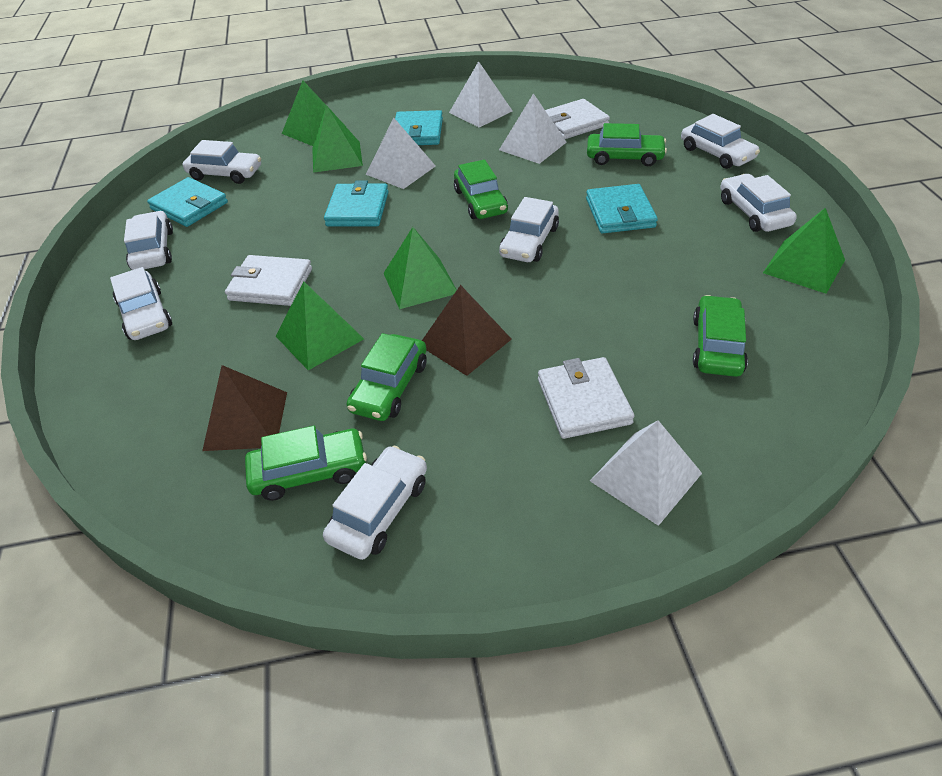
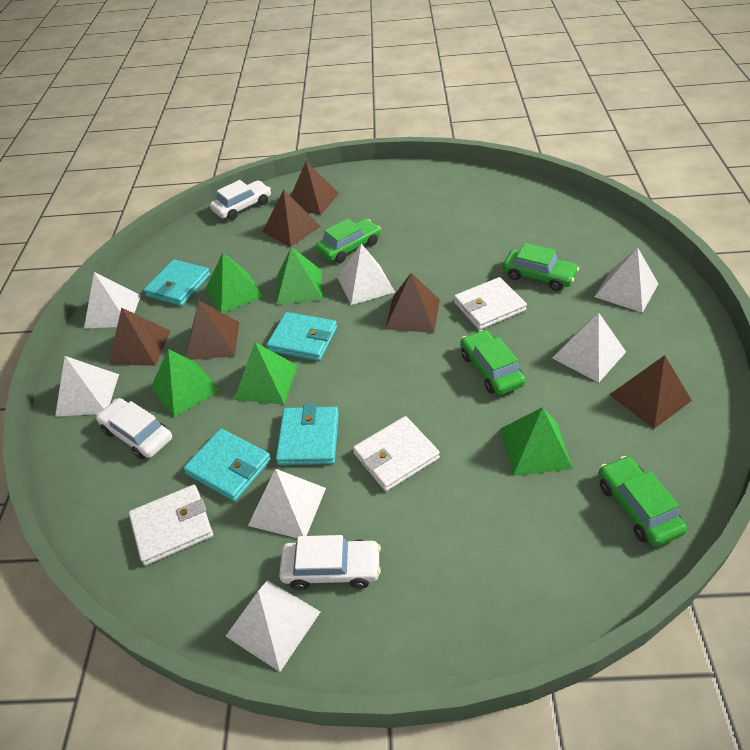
brown pyramid: [202,365,287,451] [422,285,512,376] = 2 -> [109,308,170,366] [186,301,239,360] [263,189,321,247] [291,161,339,215] [385,273,440,333] [609,355,692,429] = 6
green car: [245,426,367,501] [346,333,427,421] [454,160,508,219] [587,123,667,166] [693,295,748,377] = 5 -> [316,218,381,263] [460,330,526,395] [503,243,579,291] [598,456,687,547] = 4
white car: [110,267,172,340] [124,211,173,270] [183,140,261,184] [323,445,427,560] [499,197,559,262] [681,114,760,169] [720,174,797,232] = 7 -> [96,398,172,459] [210,180,271,220] [279,535,381,590] = 3
white pyramid: [366,118,436,189] [449,61,512,127] [499,93,567,164] [590,420,702,526] = 4 -> [55,356,119,417] [84,272,141,328] [226,580,321,672] [248,469,326,538] [337,244,395,305] [552,313,626,383] [594,247,658,313] = 7

